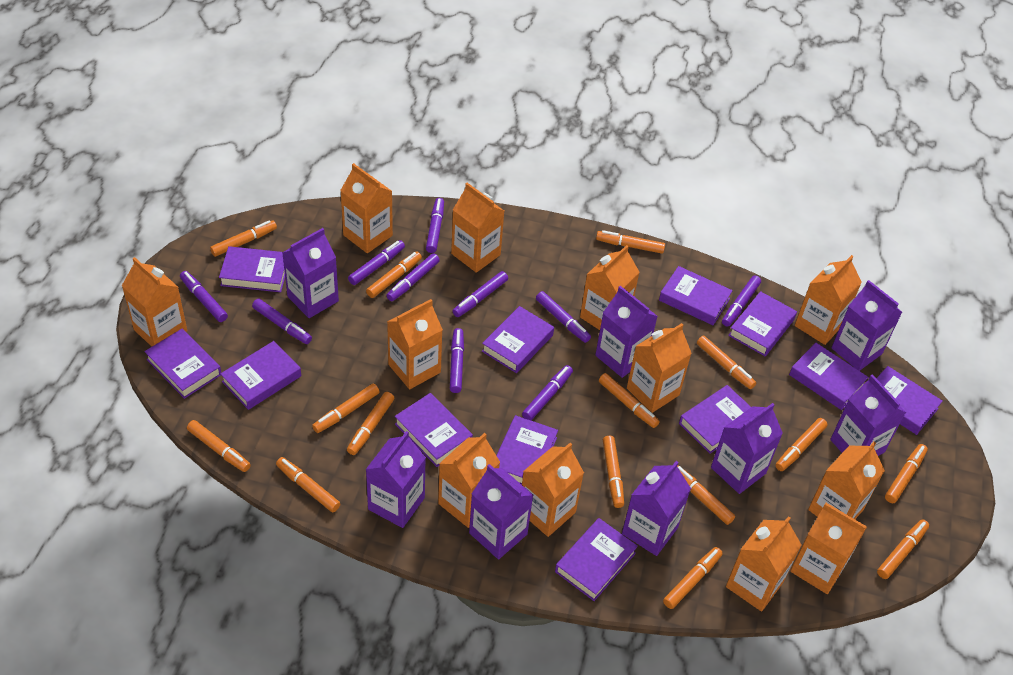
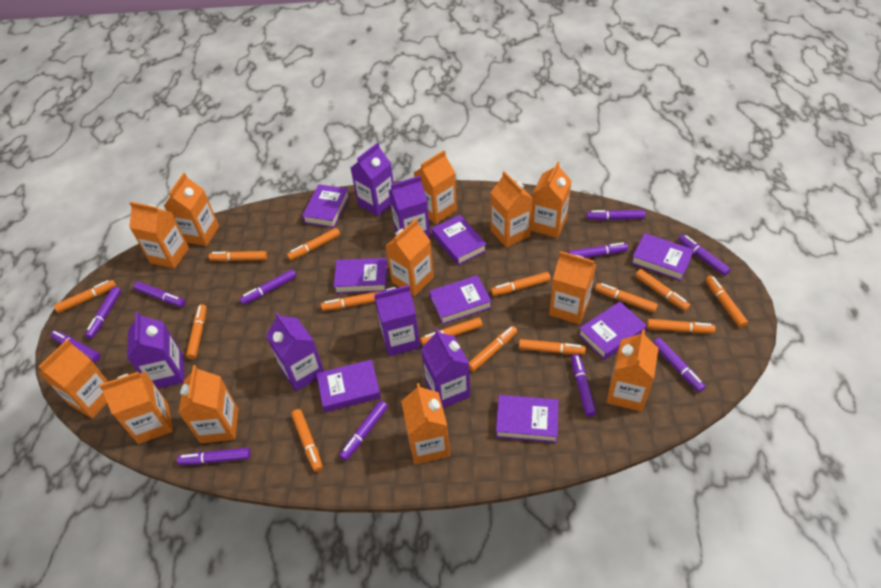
orange marker: [187,420,251,472] [210,220,277,257] [276,457,340,512] [312,384,380,433] [347,392,394,455] [366,252,422,298] [596,230,665,254] [599,373,660,428] [603,436,624,508] [663,547,723,609] [677,465,735,525] [697,336,756,389] [775,418,828,471] [877,519,929,579] [885,444,928,503] = 15 -> [54,280,116,313] [186,304,207,359] [209,251,267,262] [287,228,340,261] [291,409,323,472] [321,291,381,311] [420,317,482,346] [469,326,517,372] [491,272,551,296] [519,339,586,355] [595,283,658,313] [635,269,690,311] [647,319,715,333] [706,276,748,328] = 14
purple book: [144,329,221,399] [219,246,285,292] [220,341,301,410] [395,393,473,467] [482,306,554,373] [496,415,558,485] [555,518,638,601] [659,266,733,325] [679,385,751,454] [728,291,797,356] [789,343,868,410] [876,366,943,435] = 12 -> [302,184,350,228] [317,360,381,412] [333,258,387,293] [429,275,492,324] [432,215,487,265] [496,395,558,443] [578,302,647,360] [631,233,694,281] = 8
purple carton: [282,228,339,318] [366,431,426,528] [469,464,533,559] [595,286,658,378] [622,461,691,556] [711,403,783,494] [830,374,906,456] [831,280,902,371] = 8 -> [127,312,184,389] [266,312,324,391] [351,142,394,216] [374,285,420,356] [389,176,431,238] [421,328,470,408] = 6
purple marker: [180,271,228,322] [252,298,312,344] [348,240,405,285] [386,253,440,301] [426,198,444,253] [450,328,464,393] [453,271,508,317] [522,365,573,420] [536,291,591,343] [722,276,761,327] = 10 -> [51,330,101,362] [85,287,121,339] [133,282,186,307] [177,448,251,465] [240,269,296,305] [339,401,388,461] [568,243,628,258] [571,354,596,417] [586,210,645,220] [653,338,706,392] [678,235,731,276] = 11

